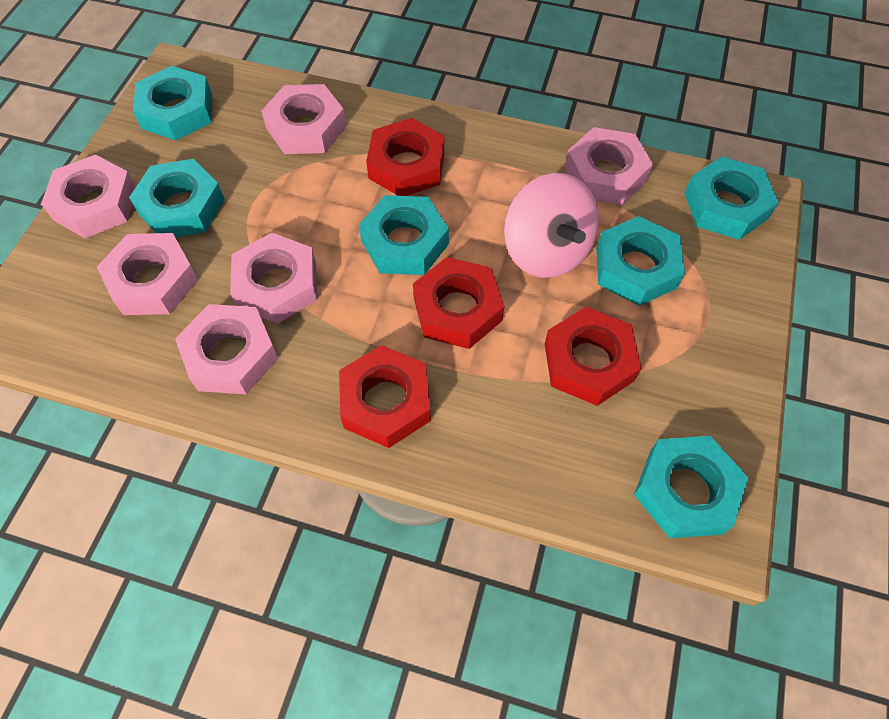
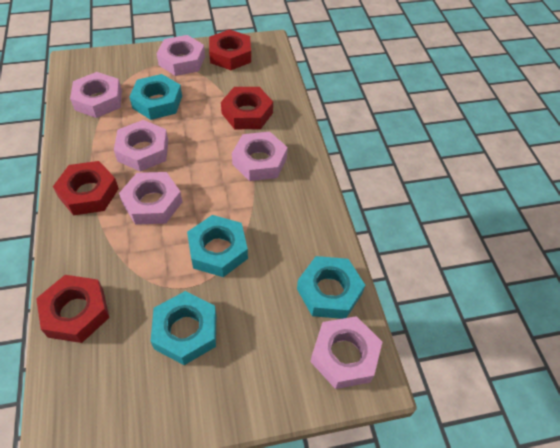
pink spinning top: [504,173,599,278] = 1 -> none = 0
turquoise nut: [129,159,225,237] [133,66,212,140] [359,195,449,275] [596,216,685,306] [634,436,748,538] [684,156,779,240] = 6 -> [129,74,182,120] [151,291,216,365] [187,215,248,277] [297,256,365,319] = 4

